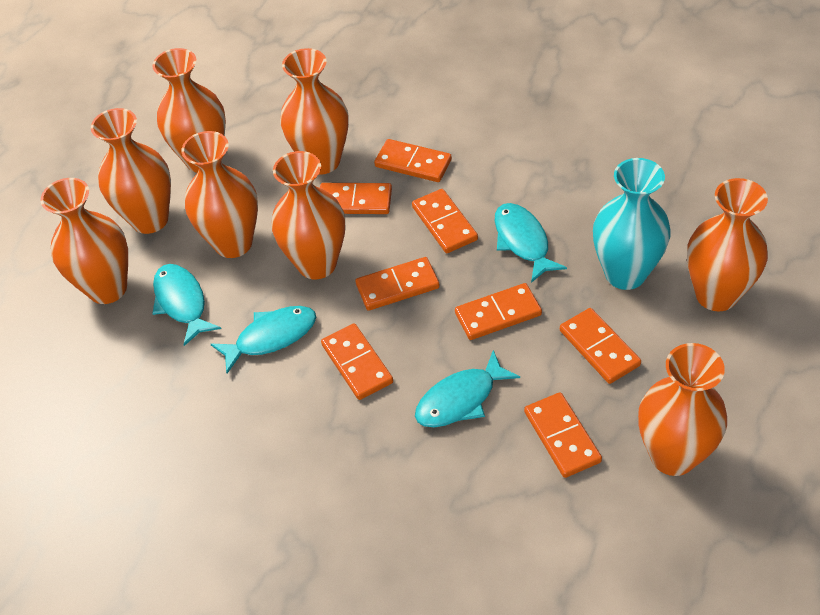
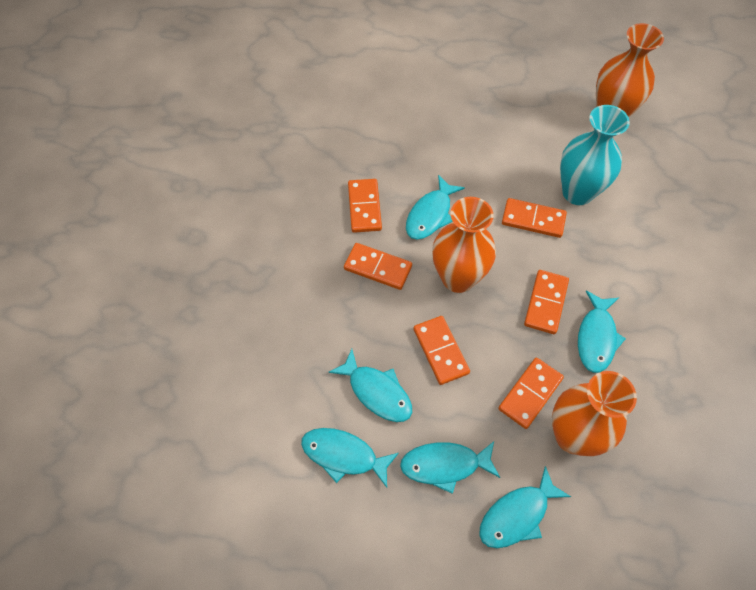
orange domino: [320,183,392,214] [321,323,393,400] [355,257,440,311] [374,139,452,182] [412,189,478,253] [455,283,542,340] [524,392,602,478] [560,308,641,384] = 8 -> [344,243,412,290] [348,179,382,233] [413,316,470,385] [498,358,564,429] [502,198,567,238] [524,270,569,334] = 6
orange vase: [40,178,128,304] [91,108,171,234] [152,48,226,173] [181,131,258,258] [271,151,345,279] [280,48,349,174] [638,343,727,476] [687,178,768,312] = 8 -> [432,197,496,293] [552,371,637,456] [596,23,664,117] = 3
turquoise fish: [152,264,221,346] [211,306,316,373] [415,350,520,427] [495,203,567,283] = 4 -> [301,428,399,488] [328,349,412,422] [400,441,500,494] [406,175,465,240] [479,466,571,548] [578,290,626,373] = 6

